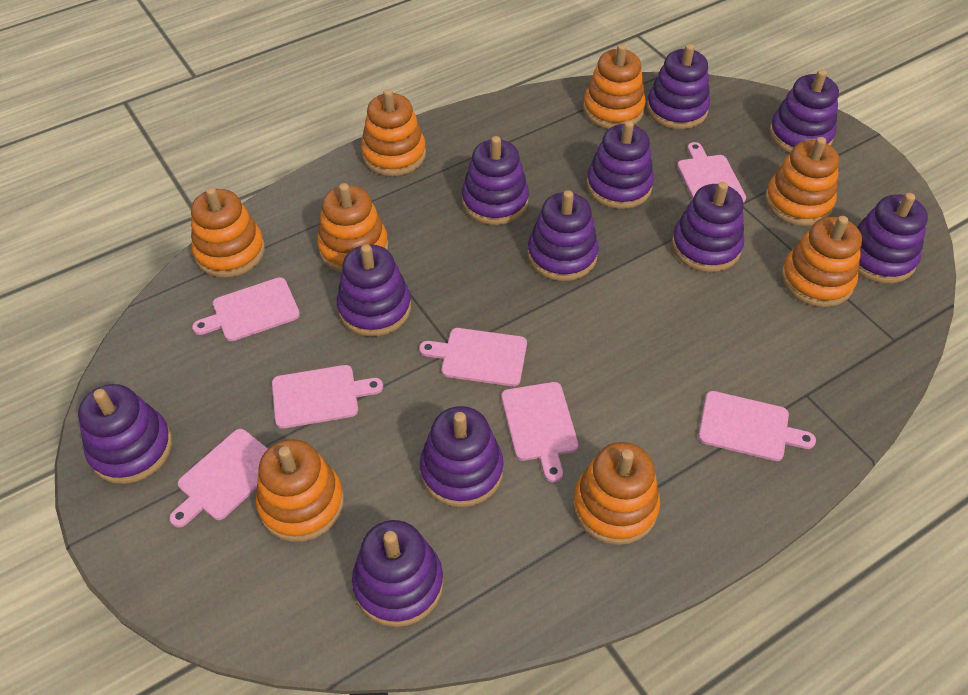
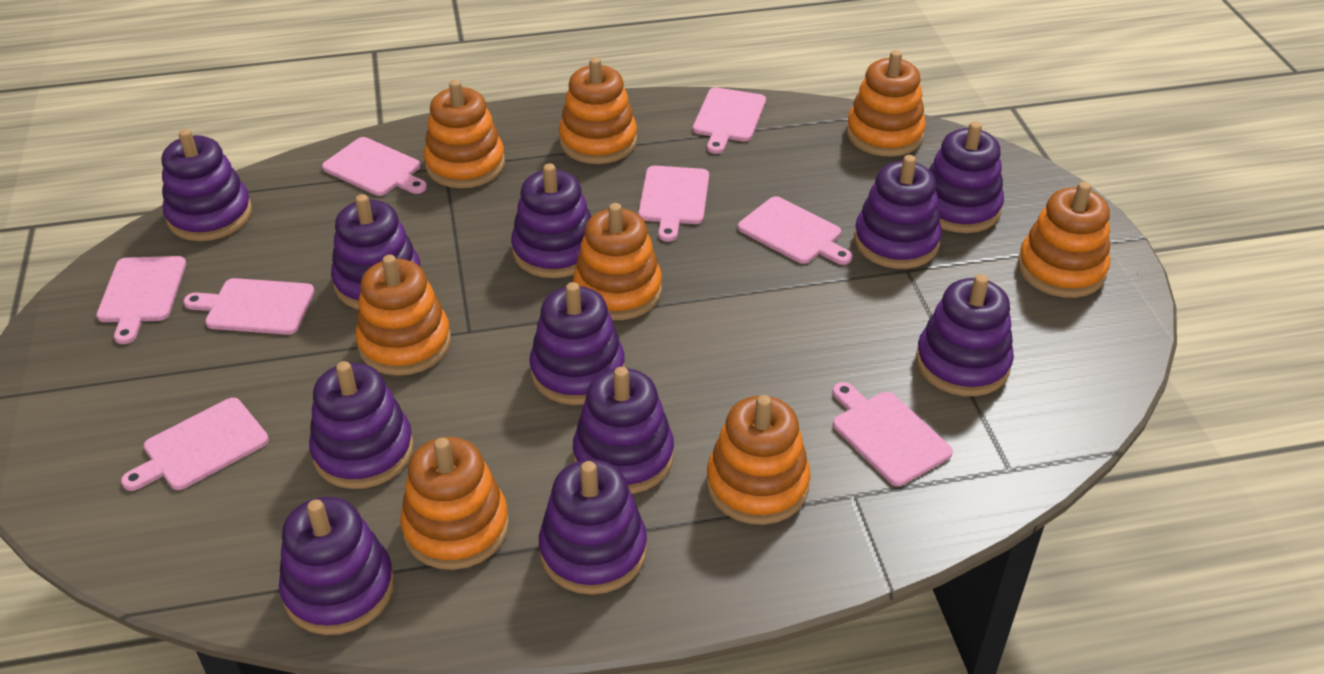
pink cutting board: [169,429,268,528] [192,277,300,341] [272,365,383,429] [419,328,527,386] [501,382,578,482] [677,142,746,203] [698,391,816,461] = 7 -> [96,256,186,344] [121,398,269,491] [183,278,315,335] [322,137,427,196] [638,166,709,242] [693,87,766,154] [738,196,852,265] [832,382,953,486] = 8

